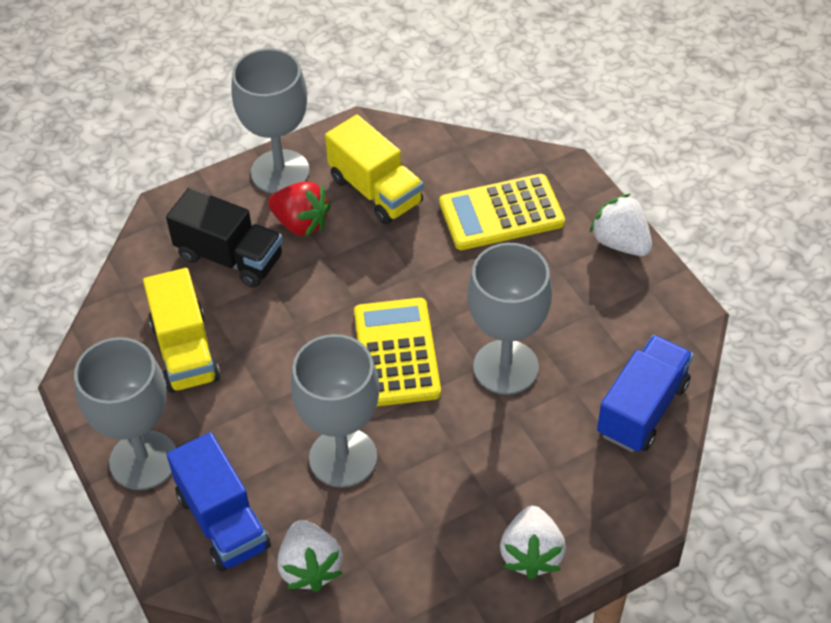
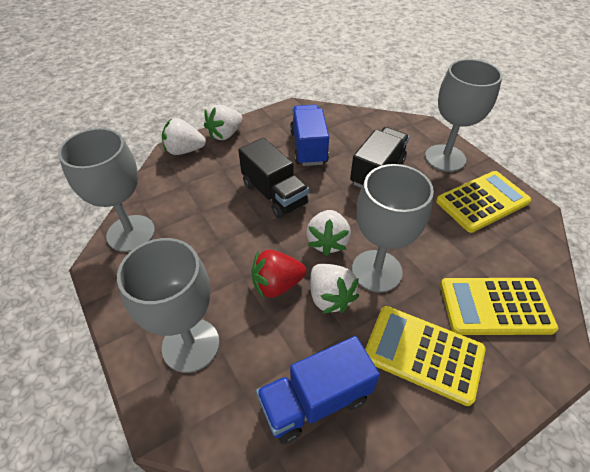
black truck: [166,188,283,288] = 1 -> [238,137,309,219] [350,127,409,188] = 2
white strawberry: [278,520,343,592] [500,506,566,580] [590,194,652,256] = 3 -> [162,118,206,155] [204,105,243,140] [306,210,351,256] [310,264,359,314] = 4
yellow calculator: [354,298,441,406] [439,174,565,250] = 2 -> [365,306,486,406] [436,171,531,233] [440,278,558,335] = 3
yellow truck: [143,268,220,393] [325,115,423,225] = 2 -> none = 0

